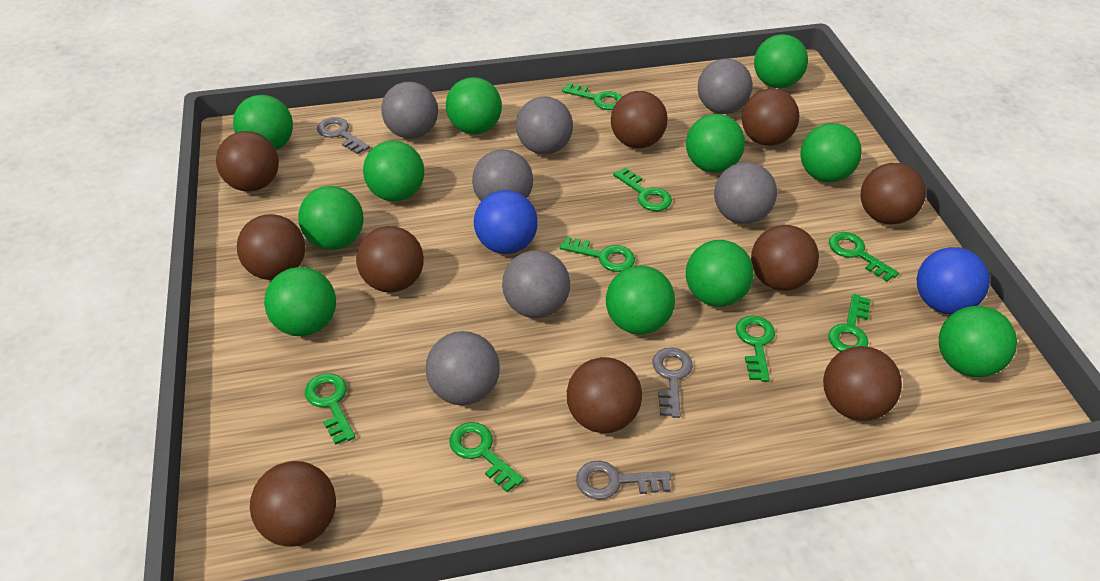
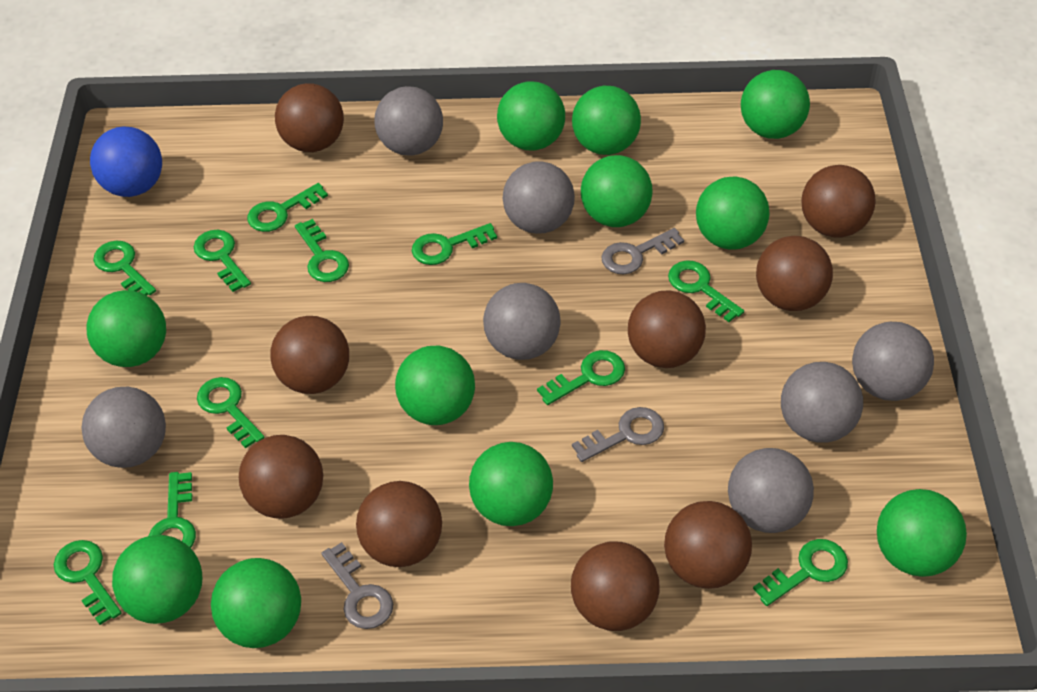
blue ball: [474,190,538,254] [917,247,990,314] = 2 -> [90,126,162,197] = 1
brown ball: [216,131,279,192] [237,214,305,280] [250,461,336,547] [356,226,424,292] [567,357,642,433] [611,91,668,148] [742,89,800,146] [751,225,819,291] [823,346,902,421] [860,163,926,224] = 10 -> [239,435,323,519] [270,316,349,394] [275,83,344,152] [356,481,442,567] [571,542,659,631] [628,291,706,368] [664,501,752,589] [756,236,833,311] [801,165,876,238] = 9
green key: [305,373,355,445] [449,422,524,493] [559,236,635,272] [562,83,622,110] [613,167,672,211] [736,316,775,382] [828,294,871,352] [829,232,899,282] = 8 -> [54,540,122,625] [93,241,156,296] [148,472,196,548] [194,230,251,292] [197,377,264,448] [247,183,328,232] [295,219,349,282] [412,223,497,265] [537,350,625,405] [668,260,744,322] [753,539,848,606] = 11

